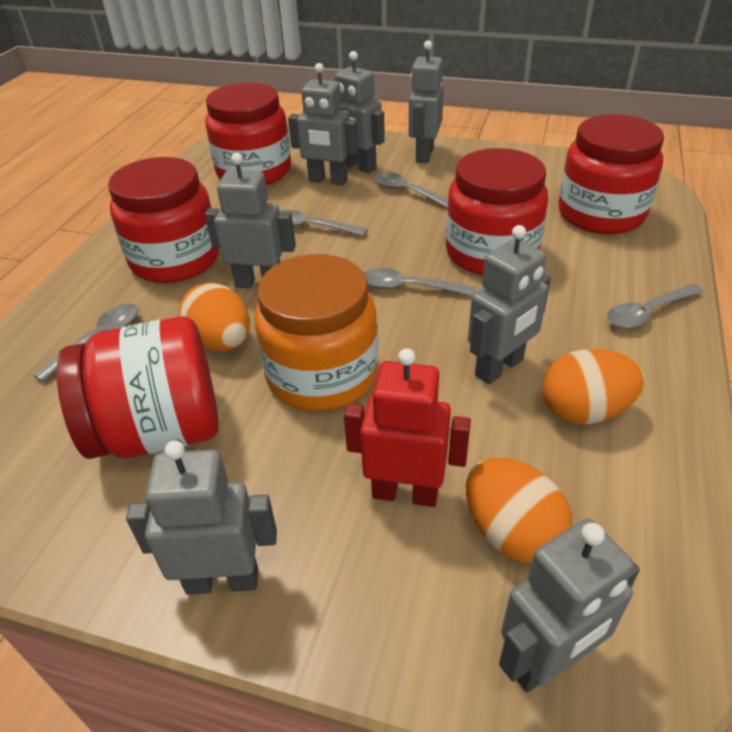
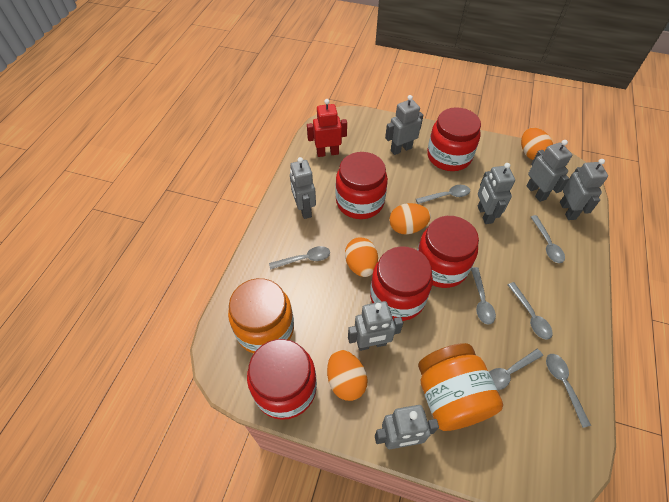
grey spoon: [33,304,139,382] [279,210,367,236] [364,268,476,296] [374,172,448,207] [607,284,703,329] = 5 -> [269,246,330,270] [416,185,470,204] [471,267,496,325] [489,349,543,390] [508,282,553,340] [531,215,565,263] [546,354,591,428] = 7
orange egg: [179,283,250,352] [466,458,572,563] [542,349,645,424] = 3 -> [327,350,368,401] [345,237,378,277] [389,203,431,234] [521,128,553,160] = 4
orange jar: [254,254,378,411] = 1 -> [228,278,294,354] [418,343,503,431] = 2

